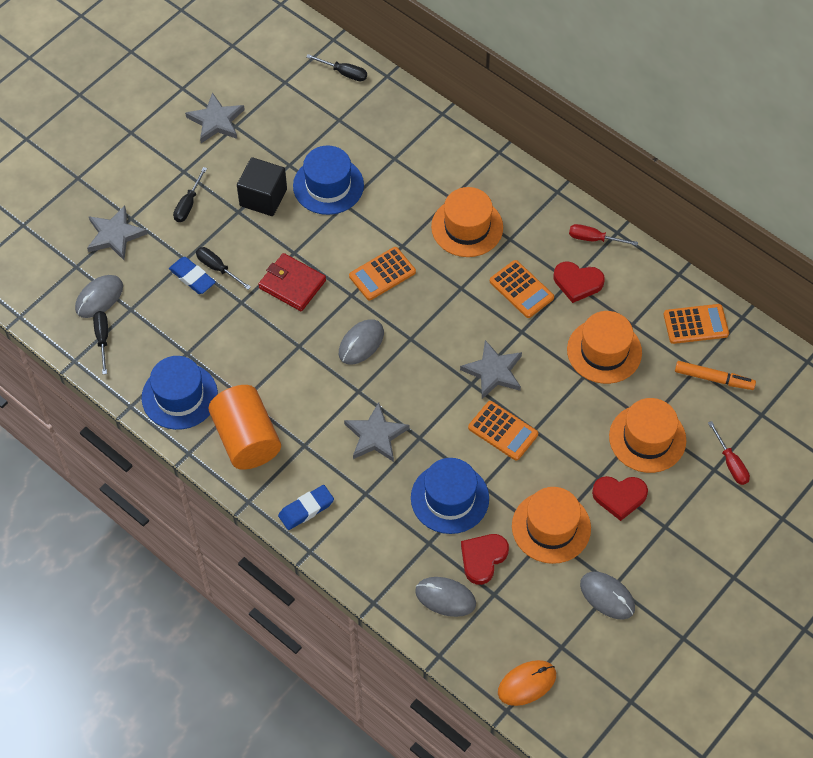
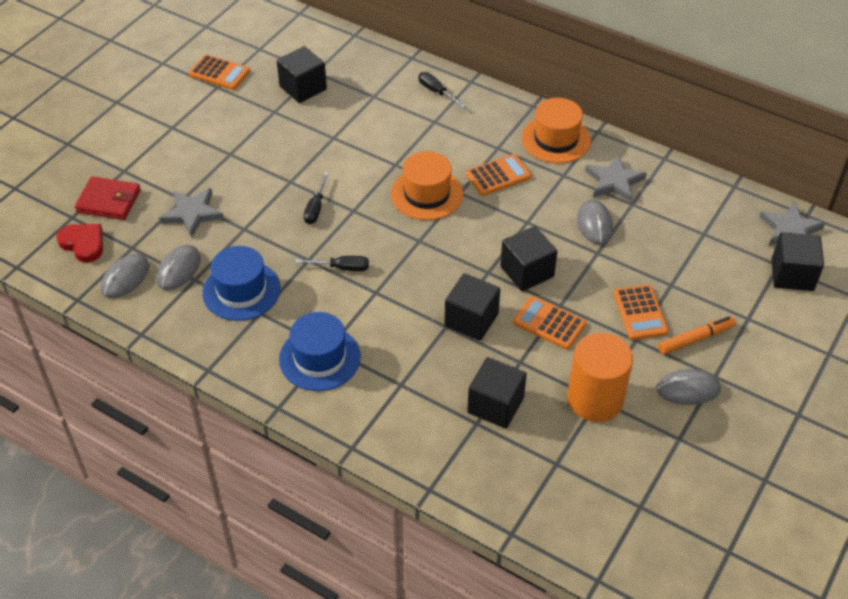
black cube: [237,157,287,216] = 1 -> [277,46,327,103] [444,273,500,341] [467,357,527,428] [500,226,558,291] [772,232,824,291] = 5
black screwdriver: [93,311,108,374] [173,167,207,222] [196,247,251,290] [306,54,367,82] = 4 -> [295,256,369,271] [304,172,329,224] [418,72,465,108] = 3
blue eraser: [169,257,216,294] [278,485,334,530] = 2 -> none = 0
blue hat: [142,356,218,430] [293,145,364,215] [411,458,489,534] = 3 -> [202,246,281,321] [279,312,361,391] = 2
grey star: [87,206,147,260] [185,92,245,143] [344,402,409,462] [460,340,522,399] = 4 -> [159,188,224,238] [585,155,647,202] [760,201,825,246] = 3
orange hat: [431,187,503,257] [512,487,591,564] [567,311,642,384] [609,398,686,473] = 4 -> [391,151,463,220] [521,98,591,163] = 2
orange mouse: [498,660,556,706] = 1 -> none = 0
red heart: [461,534,509,585] [554,262,605,303] [592,476,648,521] = 3 -> [56,224,103,262] = 1
red screwdriver: [569,224,638,246] [708,421,750,485] = 2 -> none = 0

